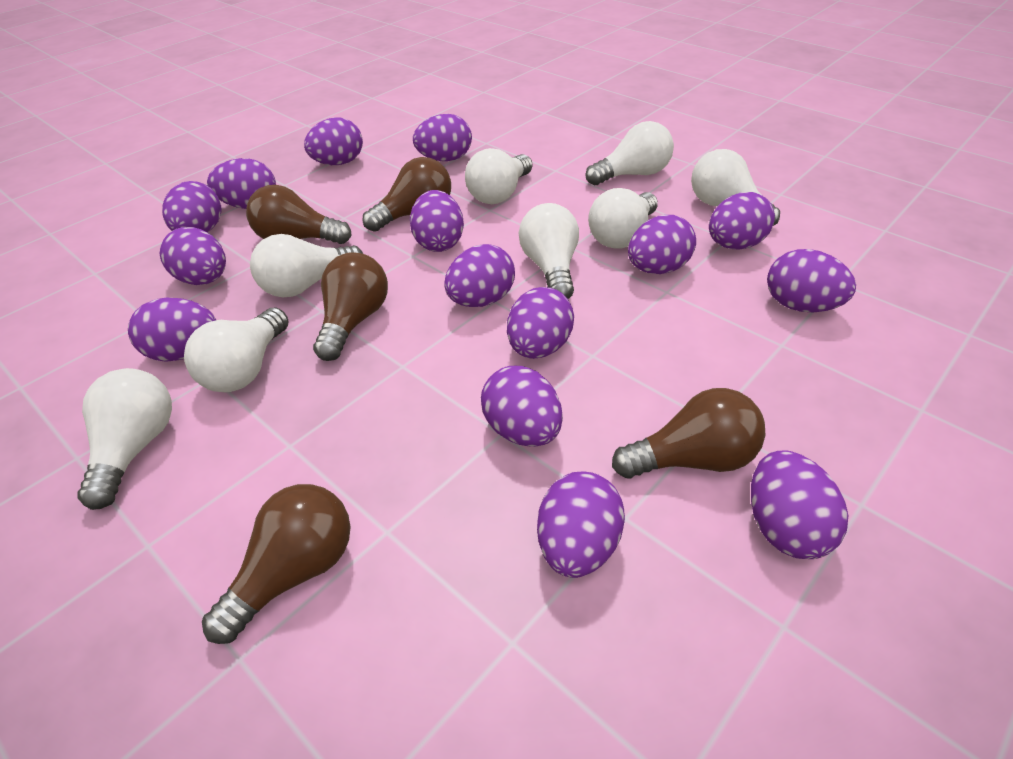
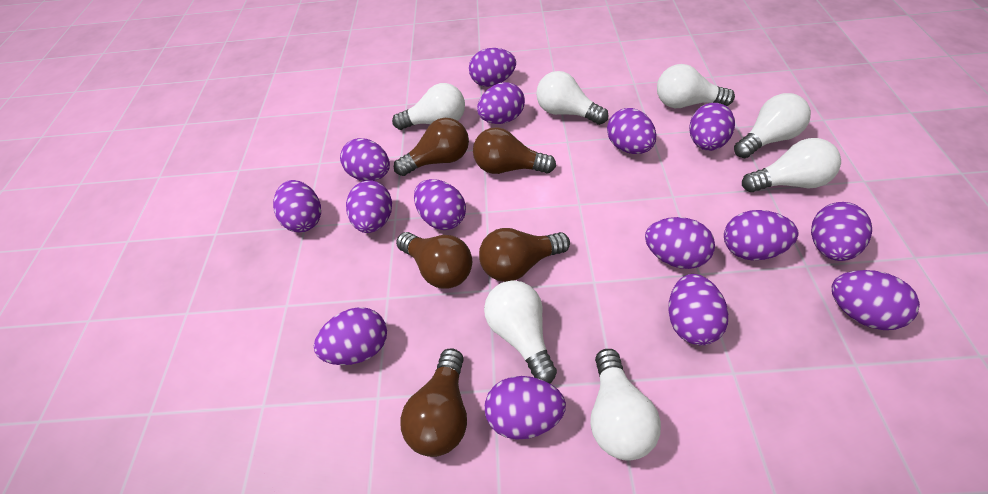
white light bulb: [77,368,172,510] [184,308,288,393] [250,234,363,297] [465,148,532,204] [519,203,579,299] [585,121,674,185] [588,188,658,249] [691,149,780,226] = 8 -> [392,83,465,130] [484,280,557,383] [536,71,609,125] [590,349,661,460] [657,64,735,108] [734,93,811,158] [742,138,841,192] = 7

